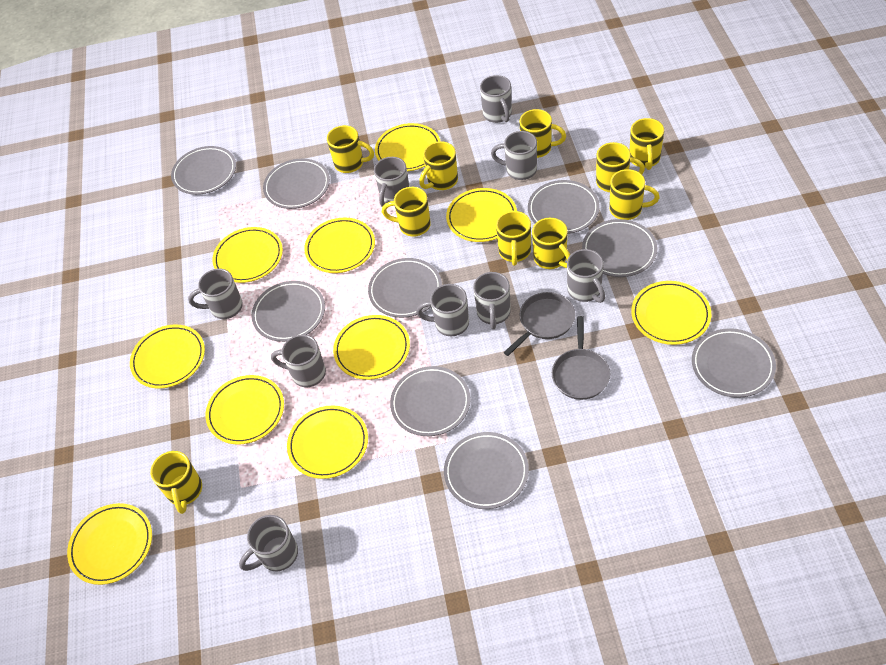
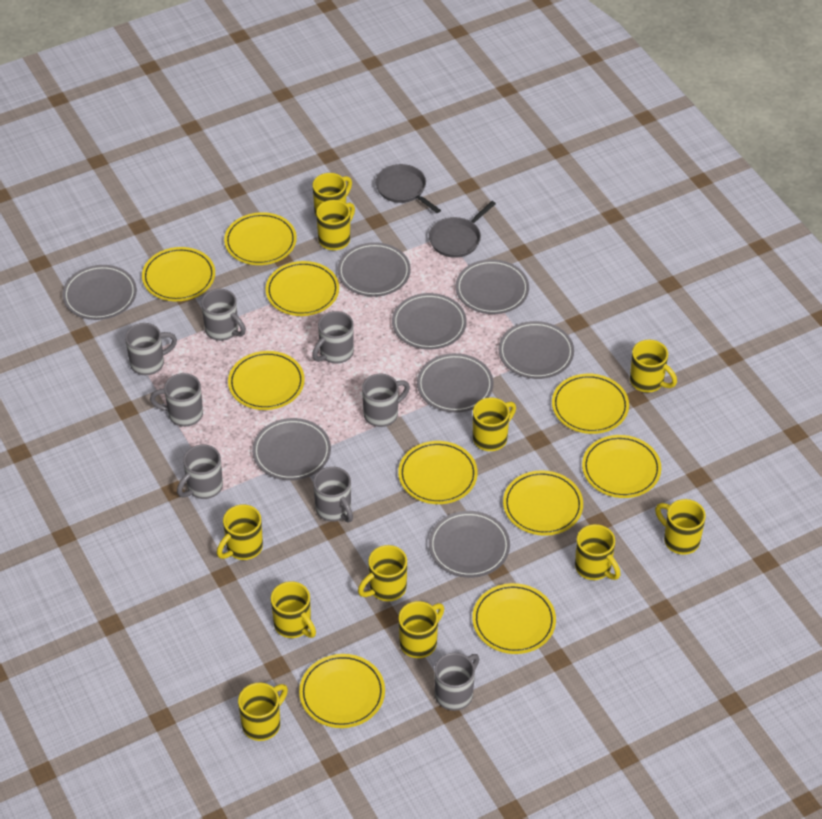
grey mug: [188,269,243,319] [239,515,298,571] [271,335,326,387] [374,157,409,207] [416,284,469,336] [473,272,511,329] [480,75,512,123] [491,131,537,180] [567,249,605,303] = 9 -> [125,323,177,375] [150,373,203,427] [177,444,223,499] [201,289,246,341] [312,311,354,364] [313,467,353,522] [362,374,410,427] [434,653,479,711] = 8
grey plate: [171,146,236,195] [252,281,325,342] [263,159,330,209] [368,258,442,318] [390,366,471,436] [444,432,529,509] [528,180,600,234] [582,219,657,277] [692,328,776,398] = 9 -> [62,265,137,320] [252,418,331,480] [337,242,411,297] [392,293,467,350] [417,353,494,413] [429,511,510,578] [456,259,529,314] [499,321,574,379] = 8
yellow mug: [150,451,202,514] [327,125,374,173] [382,187,431,237] [419,141,458,190] [496,211,531,266] [519,109,566,158] [532,218,570,269] [596,142,645,192] [609,169,660,220] [630,118,664,170] = 10 -> [217,504,263,560] [238,683,288,741] [271,581,316,638] [313,173,352,217] [316,200,355,250] [358,545,407,601] [399,601,444,658] [473,397,516,451] [575,524,621,580] [630,340,677,392] [655,499,706,555] = 11

